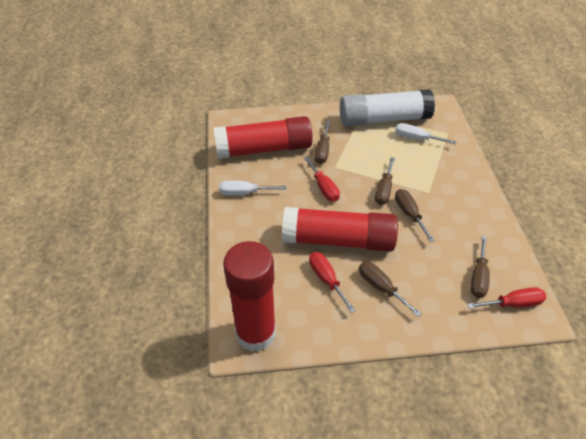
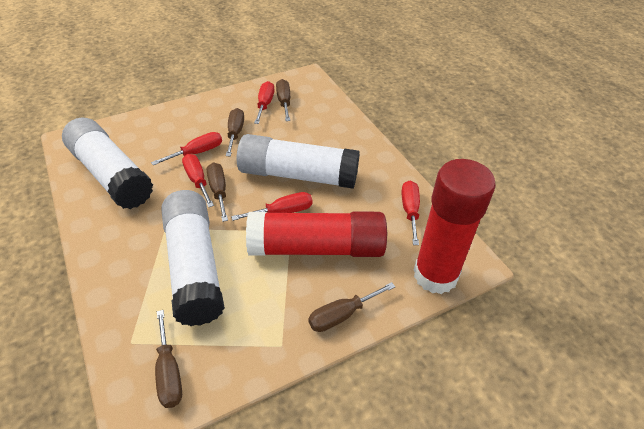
red glue stick: [214,116,313,159] [223,241,276,352] [282,207,398,252] = 3 -> [246,212,387,257] [414,159,496,294] = 2
red screwdriver: [304,156,340,202] [309,252,356,313] [467,287,546,309] = 3 -> [151,132,222,165] [182,154,214,207] [231,192,313,221] [254,81,274,124] [402,181,420,245] = 5
white glue stick: [340,89,435,126] = 1 -> [62,118,153,209] [161,190,225,326] [236,134,359,189] = 3
white screwdriver: [219,181,286,196] [395,123,457,144] = 2 -> none = 0

